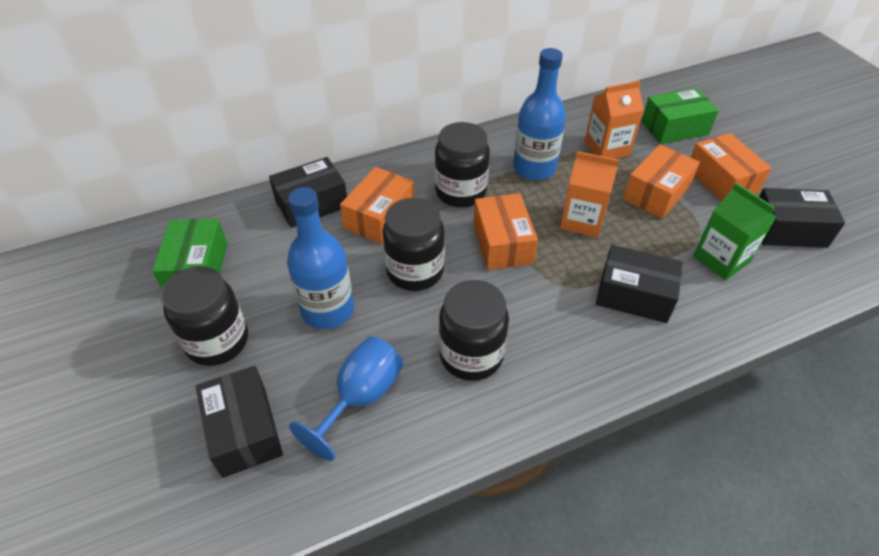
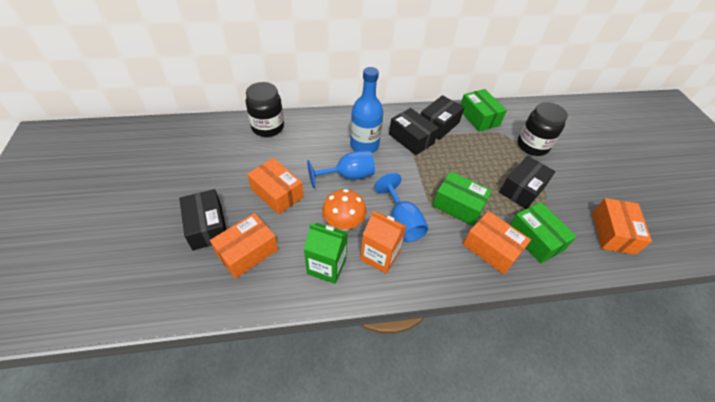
black jar: [161,266,248,366] [382,198,445,291] [435,122,490,207] [439,280,509,381] = 4 -> [246,82,284,137] [517,102,568,156] = 2
blue bottle: [287,187,354,329] [513,48,566,181] = 2 -> [350,67,383,153] = 1
blue goblet: [289,337,403,461] = 1 -> [307,150,375,188] [375,173,428,242] = 2
green box: [152,219,228,289] [641,88,719,144] = 2 -> [433,171,492,226] [461,89,507,132] [510,202,577,264] = 3
orange carton: [560,151,619,238] [585,81,644,159] = 2 -> [360,211,407,274] = 1
orange mushroom: none = 0 -> [322,189,367,231] = 1

